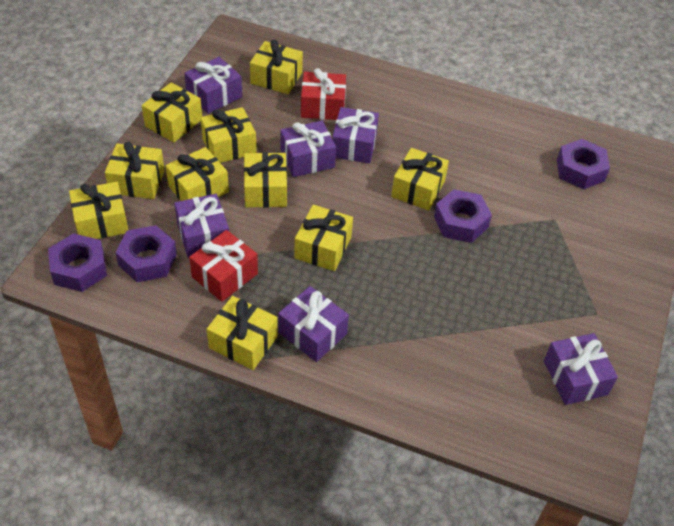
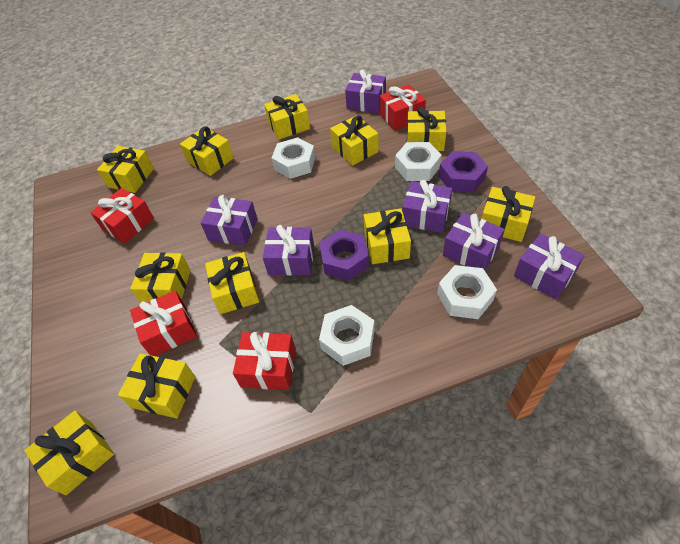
purple nut: [48,233,107,292] [115,225,177,282] [434,189,492,243] [557,139,610,189] = 4 -> [320,229,369,281] [439,151,488,192] = 2
red gift: [189,230,258,302] [301,68,346,120] = 2 -> [90,188,154,244] [130,291,197,356] [233,332,296,390] [379,85,426,131] = 4
white nut: none = 0 -> [272,137,315,179] [319,305,375,366] [395,142,442,181] [437,265,497,319] = 4
yellow gift: [69,182,128,239] [105,141,165,199] [142,82,202,143] [165,147,229,201] [201,107,257,163] [207,296,278,370] [244,152,287,208] [250,40,303,94] [294,205,353,271] [391,148,449,211] = 10 -> [25,411,114,495] [97,146,154,193] [118,353,195,418] [130,252,191,303] [180,126,234,176] [205,252,259,314] [264,94,310,140] [330,115,379,166] [364,208,411,264] [407,107,446,151] [482,186,535,242] = 11

